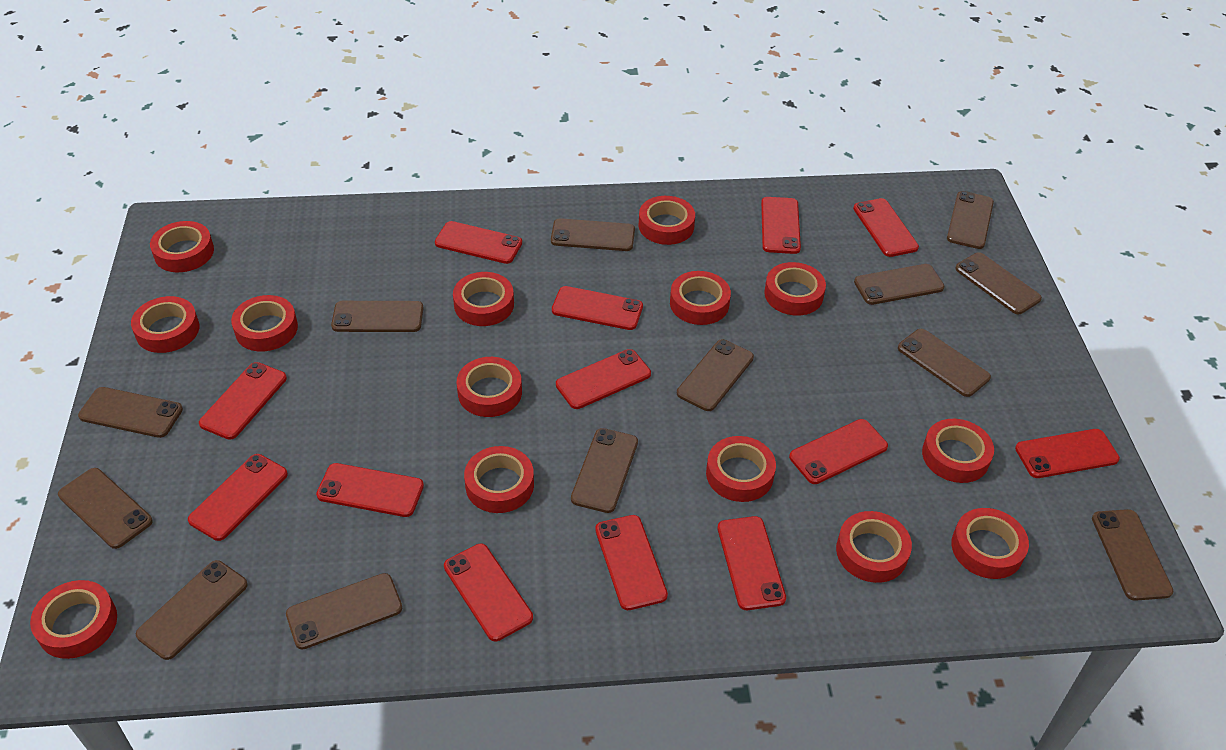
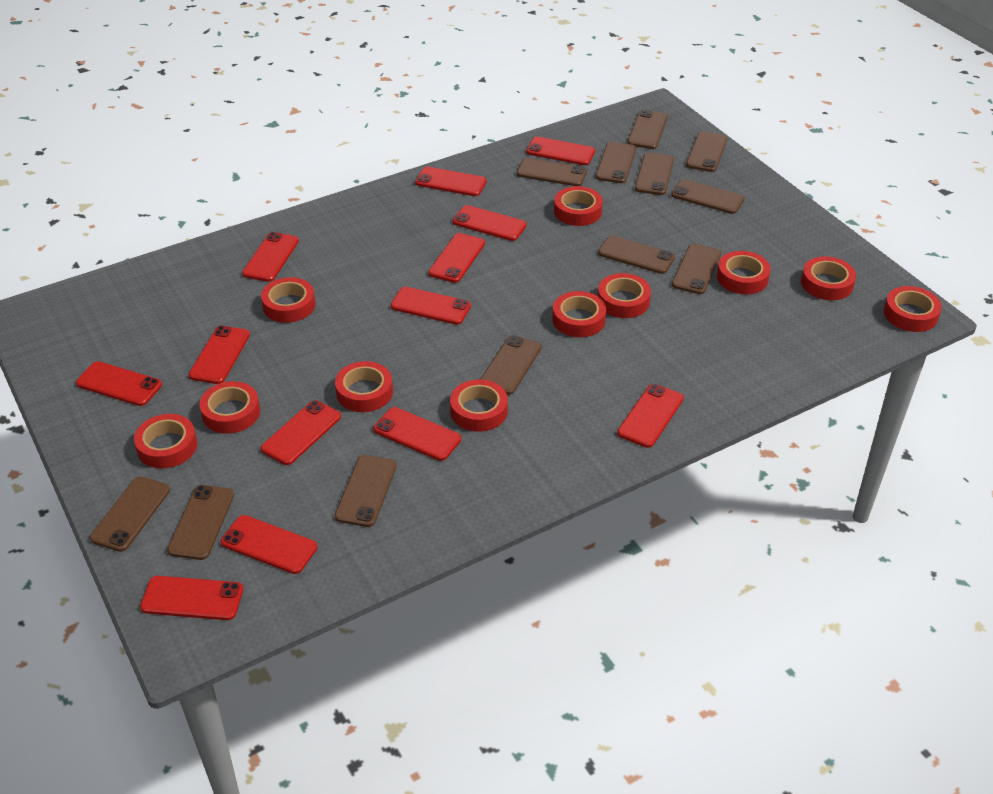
brown phone: [58,468,153,549] [78,387,183,438] [136,560,248,660] [286,573,402,650] [331,301,423,332] [551,218,635,251] [571,428,638,513] [677,339,754,411] [854,264,944,305] [898,329,991,397] [947,191,994,249] [955,252,1042,314] [1092,509,1173,601] = 13 -> [90,476,170,552] [167,485,234,560] [335,455,397,527] [480,335,541,395] [517,158,587,186] [596,142,636,183] [598,236,675,274] [628,110,667,149] [635,153,674,195] [671,179,744,214] [672,244,721,294] [686,131,727,172] = 12
red tape: [30,580,117,659] [131,296,199,353] [150,221,214,272] [231,295,298,351] [453,272,514,326] [457,357,522,417] [464,446,534,513] [639,196,695,245] [670,271,731,325] [706,436,776,502] [764,262,826,316] [836,511,912,583] [922,419,994,483] [951,508,1029,579] = 14 -> [134,414,197,468] [199,381,260,434] [261,277,316,323] [335,361,393,412] [450,379,508,432] [552,291,606,337] [554,186,603,226] [598,273,651,318] [717,251,771,294] [801,256,856,300] [884,286,942,332] = 11

